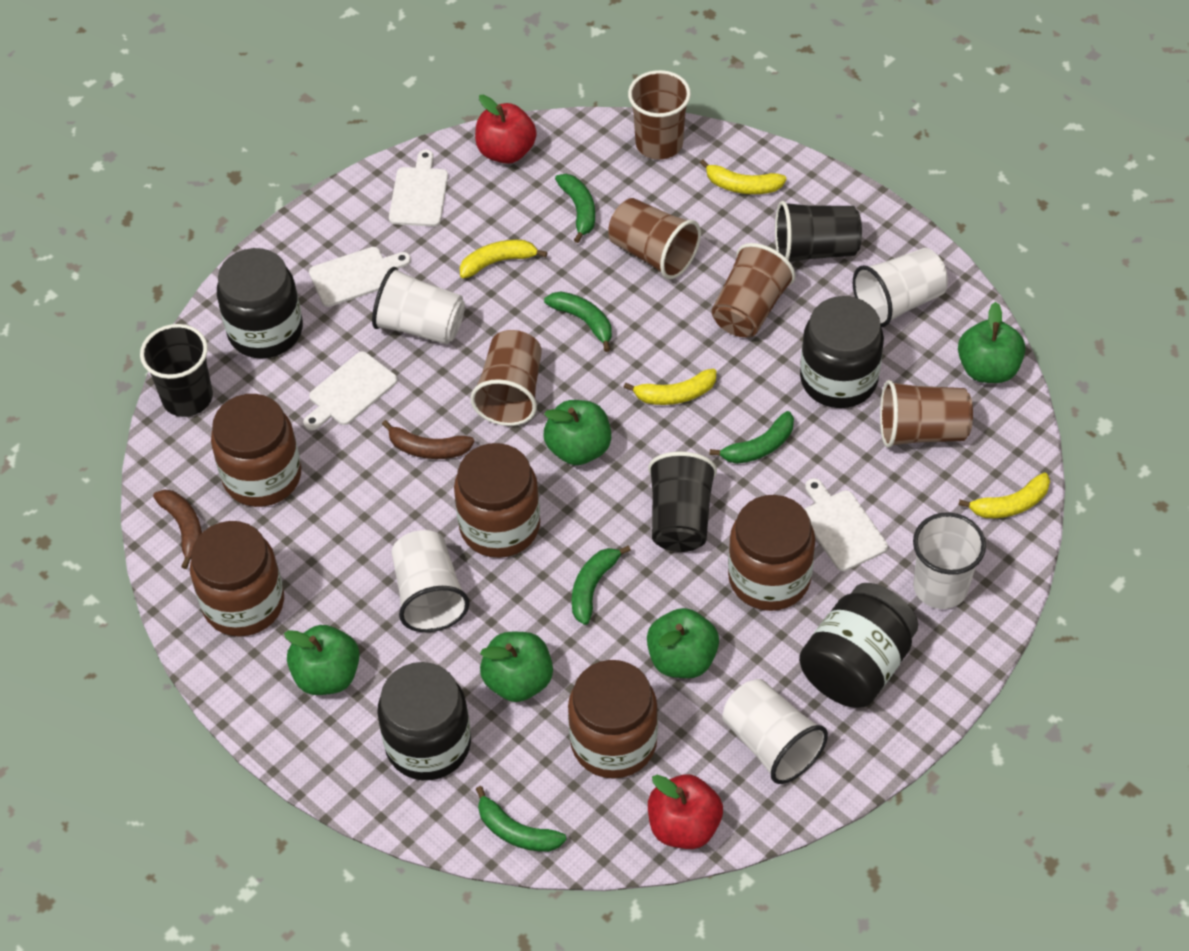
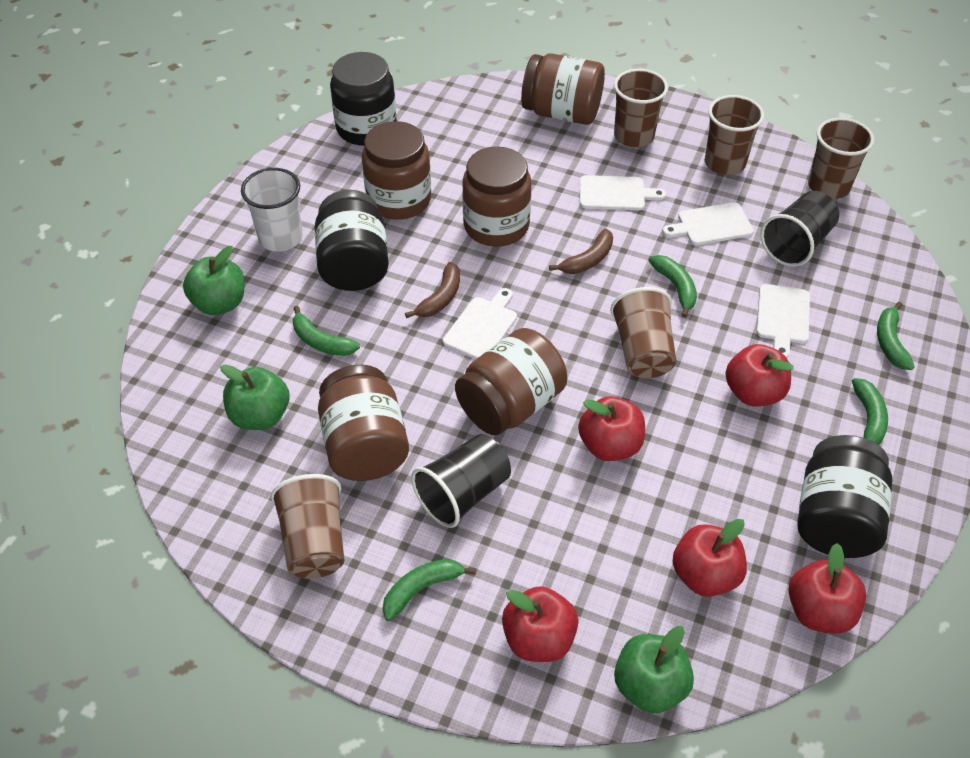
black cup: [140,324,213,417] [648,451,717,552] [775,201,862,262] = 3 -> [411,434,511,528] [760,191,839,267] = 2
black jar: [217,248,303,358] [377,662,471,780] [799,583,918,708] [800,296,884,408] = 4 -> [315,190,389,291] [330,52,397,146] [797,435,893,558] = 3
green apple: [284,625,360,695] [480,632,553,702] [544,400,611,465] [647,608,719,678] [958,302,1025,383] = 5 -> [183,246,244,315] [220,364,289,430] [614,626,694,713] = 3
red apple: [475,95,537,164] [648,774,723,849] = 2 -> [502,586,578,662] [578,396,645,461] [673,519,747,597] [725,344,794,406] [789,543,867,633] = 5
white cup: [372,267,465,344] [391,530,469,632] [722,679,828,784] [853,248,948,327] [913,512,986,609] = 5 -> [241,168,303,252] = 1
yellow banana: [460,240,548,279] [623,369,716,405] [700,159,787,194] [958,473,1050,518] = 4 -> none = 0

